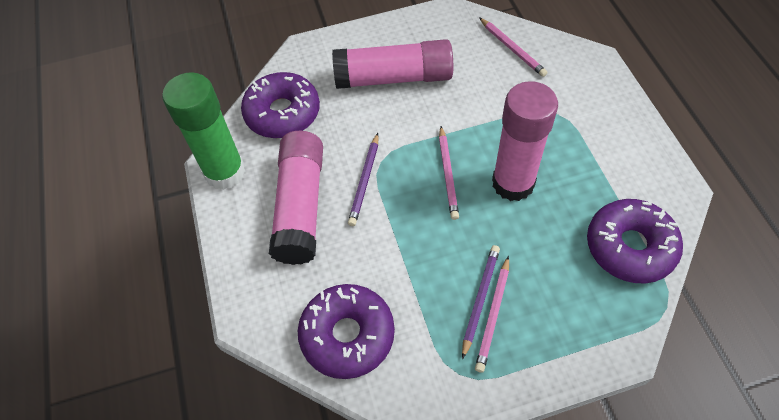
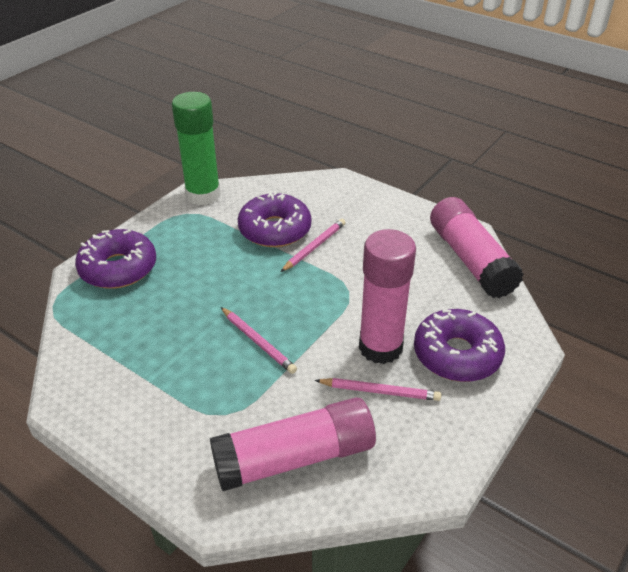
purple pencil: [348,133,378,226] [462,245,500,359] = 2 -> none = 0

